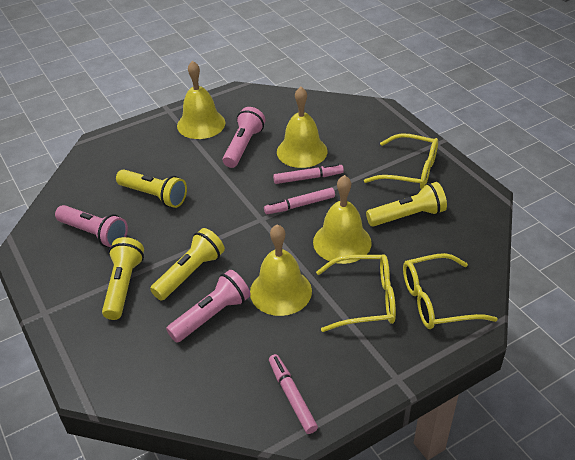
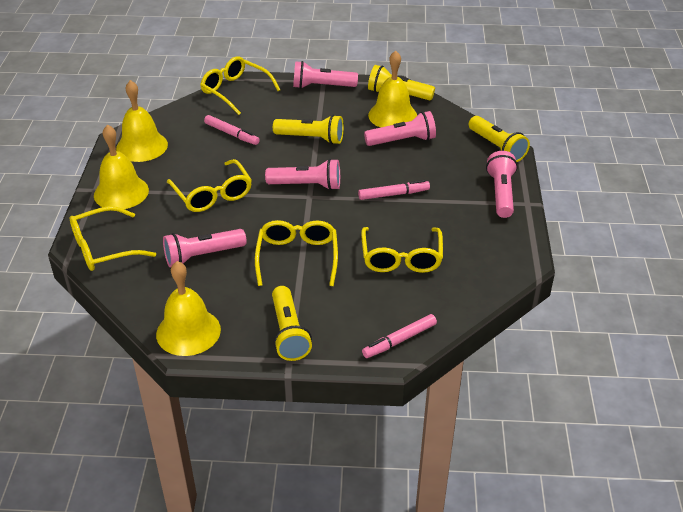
pink flashlight: [55,205,128,247] [166,270,251,343] [223,107,265,168] = 3 -> [163,229,247,267] [265,159,340,190] [293,61,358,89] [364,111,436,146] [486,151,518,218] = 5
yellow glasses: [316,254,396,332] [364,133,438,189] [403,253,498,329] = 3 -> [70,206,156,271] [167,159,252,212] [200,56,280,115] [255,220,338,286] [361,227,443,273] = 5

